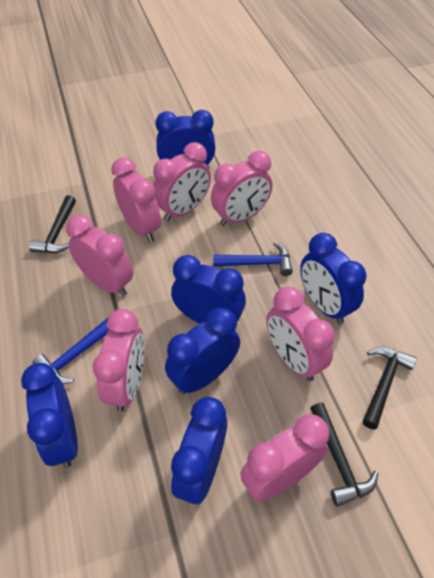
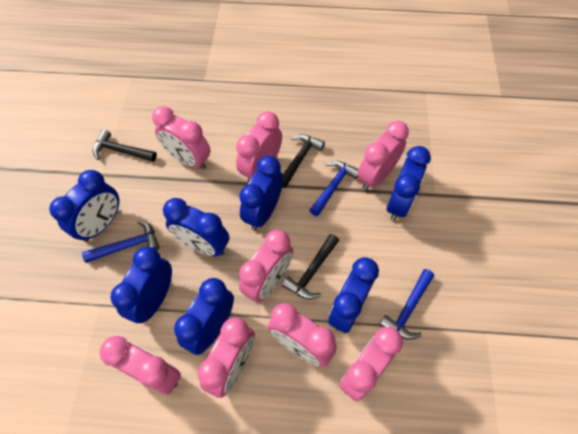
blue clock: [21,363,78,468] [156,110,215,168] [165,308,240,394] [171,255,246,324] [171,397,227,504] [300,233,366,324] = 6 -> [49,170,119,242] [111,247,172,323] [163,198,229,256] [174,278,234,355] [239,156,283,230] [328,257,379,333] [387,146,431,221] = 7
blue hammer: [32,318,109,384] [213,242,293,276] = 2 -> [82,220,159,263] [309,161,358,217] [379,269,434,340] = 3
pink clock: [66,215,133,296] [93,309,145,412] [111,157,161,242] [153,142,211,221] [211,151,273,226] [240,414,329,502] [266,287,335,381] = 7 -> [100,336,181,395] [152,106,210,170] [198,317,255,398] [236,111,282,182] [239,230,293,302] [268,303,337,367] [339,327,403,402] [357,121,409,191] = 8

